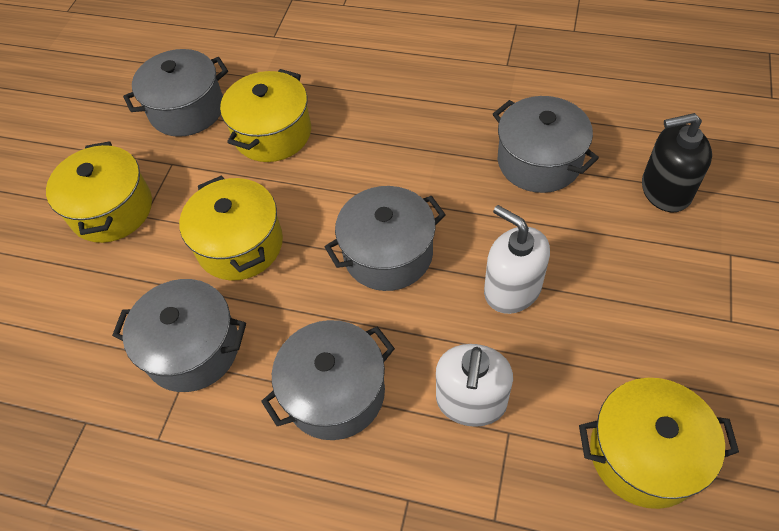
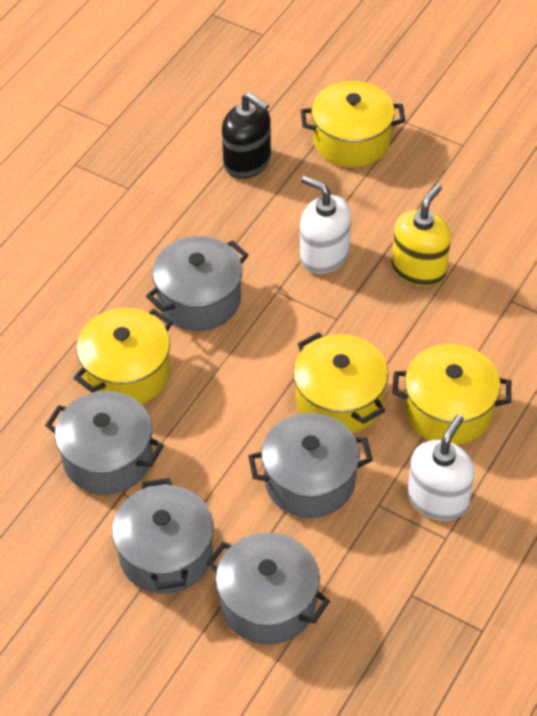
yellow soap dispenser: none = 0 -> [392,184,451,286] = 1

